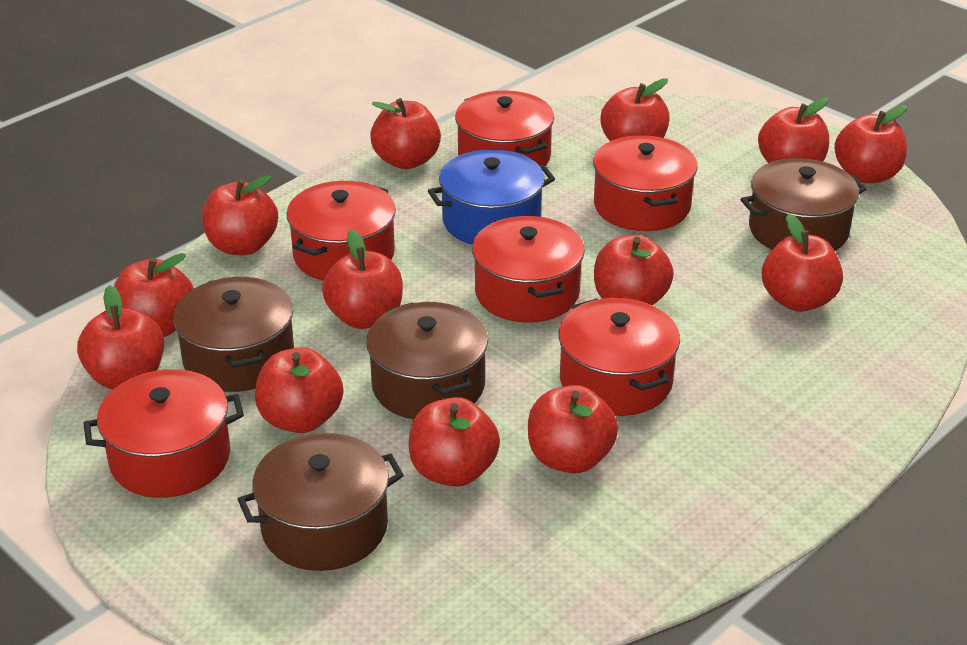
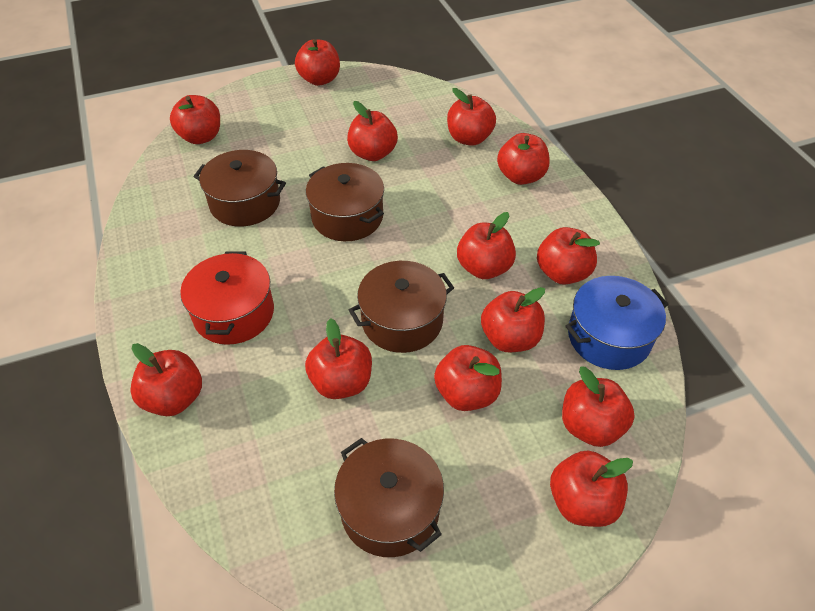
red pot: [84,369,244,498] [286,181,396,281] [455,90,554,166] [472,216,585,322] [558,298,680,416] [593,135,698,231] = 6 -> [180,251,274,345] = 1

